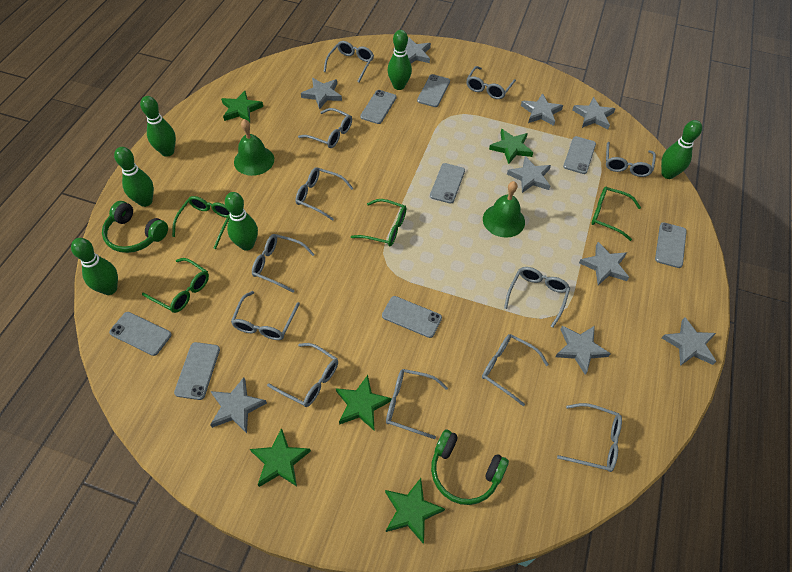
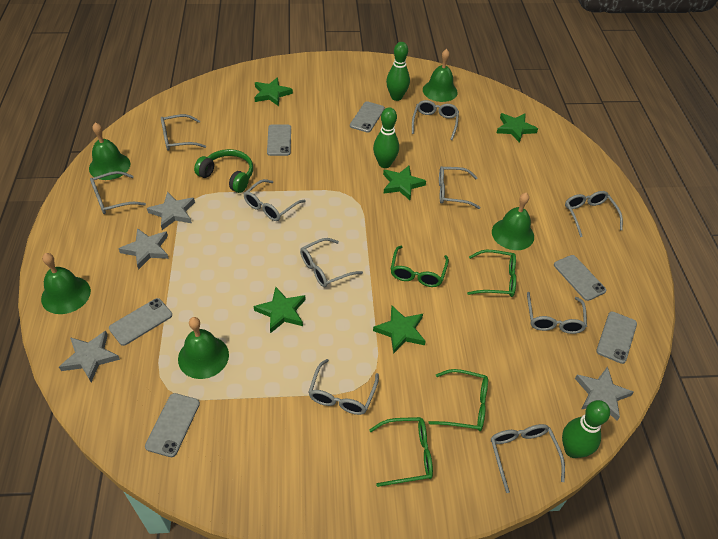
green bell: [234,119,274,176] [483,181,525,238] = 2 -> [41,253,91,314] [89,123,130,180] [178,317,229,379] [423,49,458,102] [492,193,534,250] = 5
green bowling pin: [71,238,118,295] [114,147,154,207] [140,96,176,157] [225,192,258,251] [387,30,412,90] [661,120,702,179] = 6 -> [373,107,399,168] [386,42,410,101] [562,400,610,458] = 3
green headphones: [102,201,168,253] [431,430,509,505] = 2 -> [194,149,253,193] = 1
grey glasses: [231,291,300,340] [252,234,315,293] [267,343,338,407] [295,167,353,221] [298,108,352,148] [324,41,374,83] [386,369,448,439] [466,66,516,99] [482,334,549,406] [504,267,570,328] [557,403,622,472] [606,142,656,177] = 12 -> [90,171,146,214] [161,114,206,151] [244,179,306,221] [300,238,363,288] [308,359,379,415] [412,100,459,140] [439,166,480,209] [491,424,565,493] [527,292,587,334] [565,191,623,237] = 10
grey phone: [109,312,172,356] [174,342,220,400] [360,90,397,124] [382,296,442,338] [417,74,450,107] [430,163,465,204] [563,136,596,174] [655,222,687,268] = 8 -> [109,298,172,346] [145,393,200,457] [267,124,291,156] [350,101,385,133] [554,255,606,301] [596,311,637,364] = 6
grey star: [210,377,267,433] [301,78,342,110] [393,38,431,63] [507,156,551,193] [521,93,563,126] [555,326,611,375] [572,97,615,129] [579,242,629,285] [662,317,716,366] = 9 -> [59,331,120,382] [118,228,169,270] [147,192,195,230] [575,366,634,420] = 4

